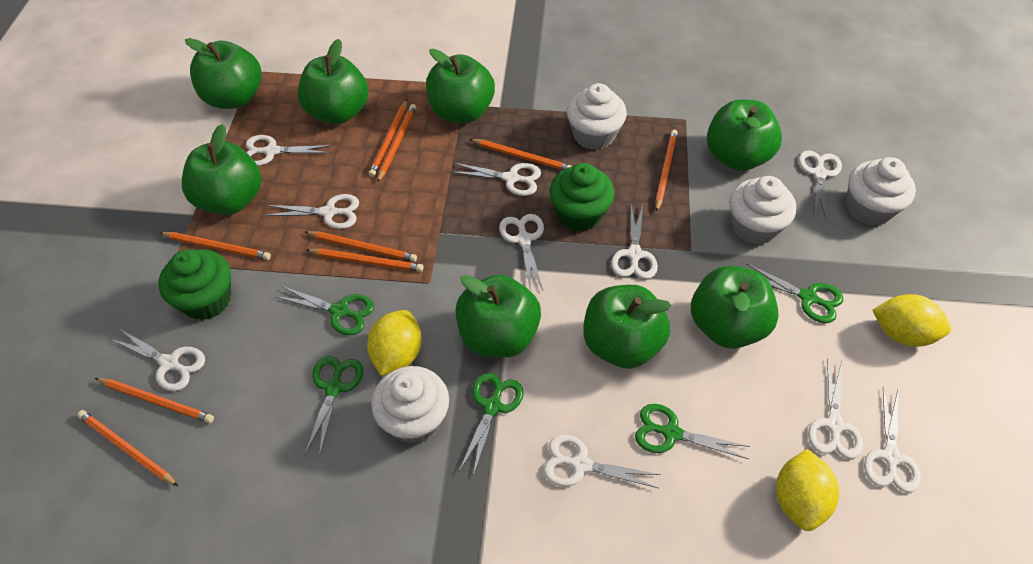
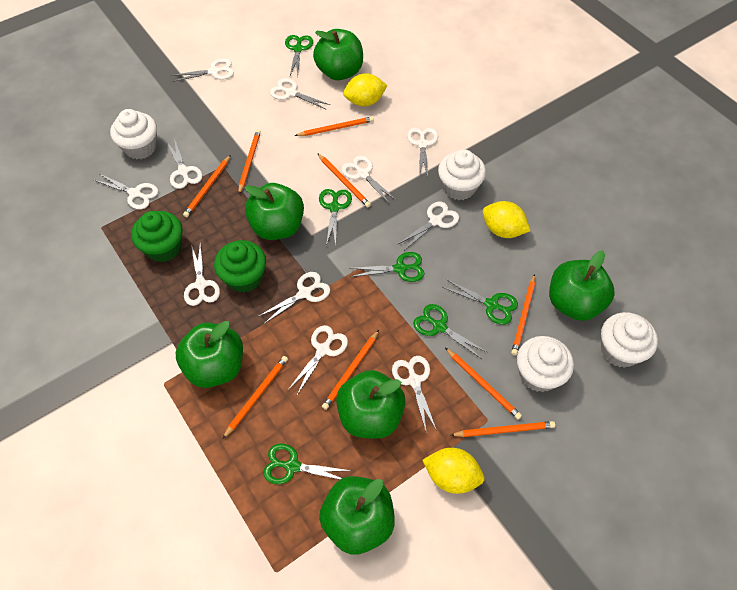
green apple: [182,124,261,215] [185,38,262,109] [298,39,368,124] [426,49,495,123] [455,275,541,358] [583,285,671,369] [691,266,779,349] [707,100,782,171] = 8 -> [176,321,243,388] [245,183,304,240] [313,29,363,80] [319,476,395,555] [336,370,406,439] [549,251,615,321] = 6
green scissors: [275,285,374,335] [305,356,363,458] [459,373,524,476] [635,404,750,459] [746,263,843,323] = 5 -> [263,444,352,484] [285,35,313,75] [319,189,352,246] [349,252,425,282] [413,304,488,359] [442,279,518,325] = 6
white scissors: [110,328,205,391] [246,135,333,166] [264,194,359,229] [451,163,541,196] [499,214,544,291] [543,435,661,488] [611,205,658,279] [799,150,842,219] [808,358,863,459] [864,387,921,493] = 10 -> [94,174,158,209] [167,138,203,189] [171,58,234,82] [184,243,220,306] [258,272,330,324] [270,78,330,109] [288,325,348,395] [341,156,396,204] [392,356,437,434] [397,202,459,250] [407,128,438,178] = 11

